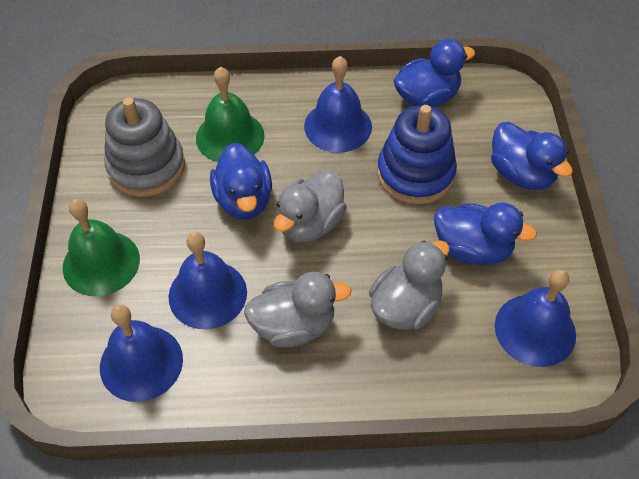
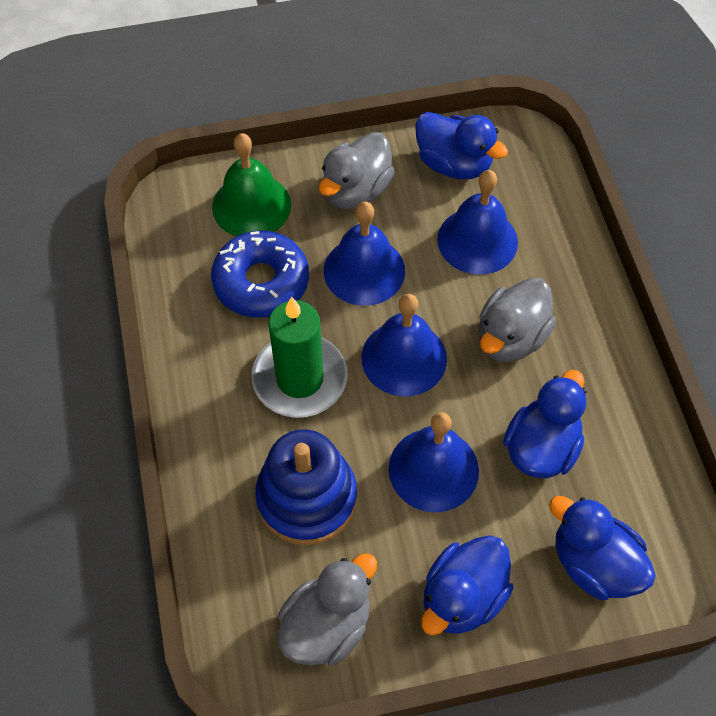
blue donut: none = 0 -> [211,230,309,318] = 1
green bell: [63,199,140,296] [196,67,265,162] = 2 -> [212,133,291,236] = 1
green candle: none = 0 -> [252,297,348,418] = 1
grey stacking toy: [104,98,185,197] = 1 -> none = 0

